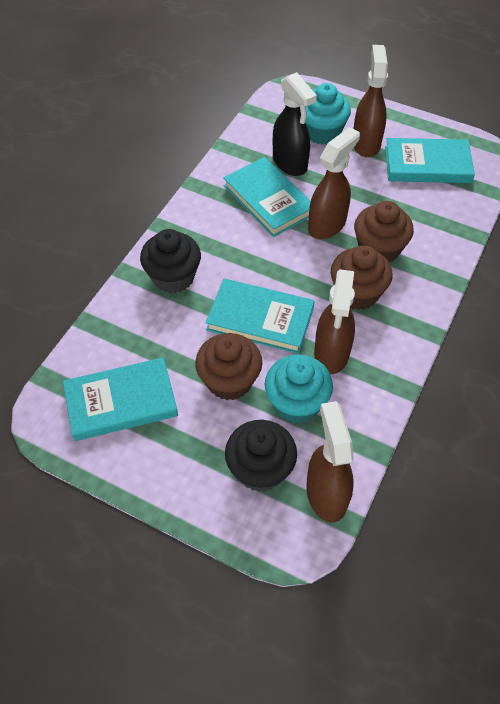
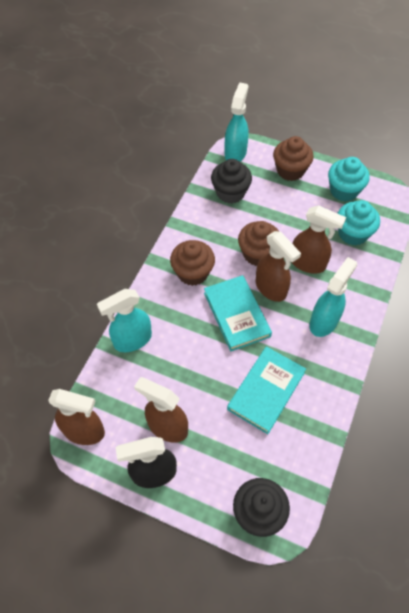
turquoise book: [63,357,178,441] [205,279,315,354] [223,157,311,237] [385,138,475,183] = 4 -> [204,275,272,351] [227,346,306,434] = 2
turquoise spray bottle: none = 0 -> [97,289,152,352] [225,82,249,162] [309,257,357,337] = 3

